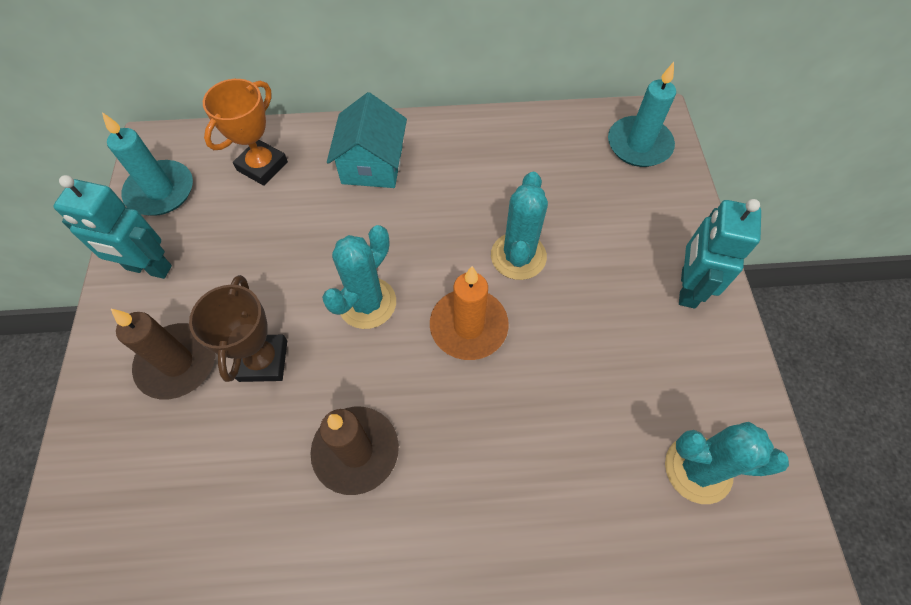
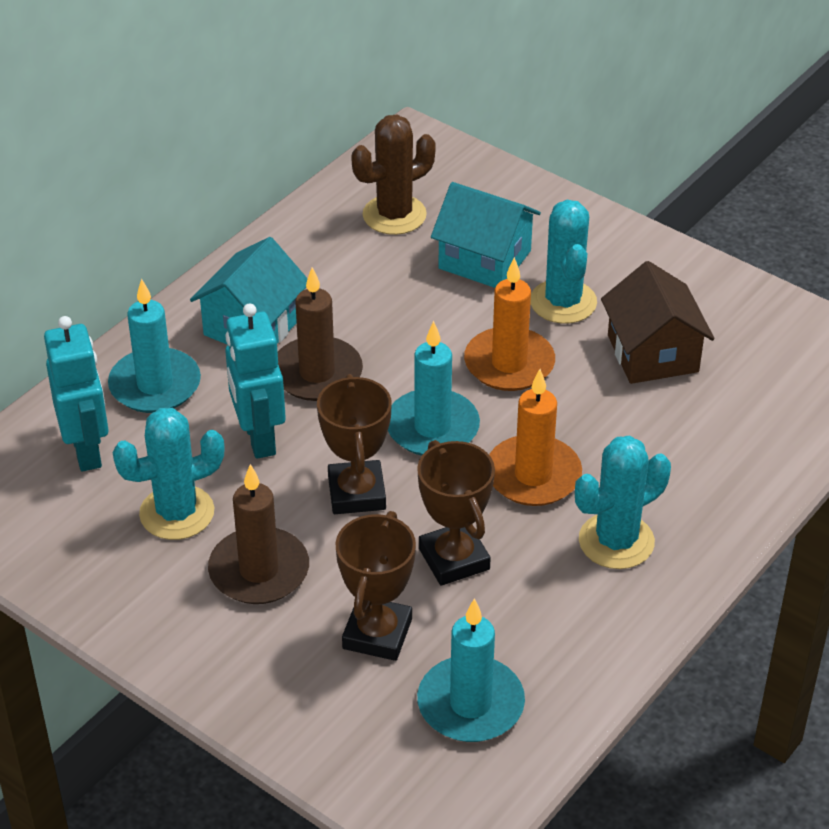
brown cactus: none = 0 -> [352,115,436,235] = 1
brown house: none = 0 -> [601,261,715,384] = 1
brown trophy: [189,275,287,382] = 1 -> [317,374,392,514] [335,511,416,661] [417,440,495,585] = 3
orange candle: [430,266,509,360] = 1 -> [464,257,555,391] [489,369,582,506] = 2
orange trophy: [203,79,288,186] = 1 -> none = 0
turquoise candle: [102,112,193,216] [608,62,676,167] = 2 -> [108,279,201,413] [388,321,480,456] [417,598,525,742] = 3
turquoise house: [327,92,407,188] = 1 -> [190,237,308,345] [431,182,541,288] = 2

